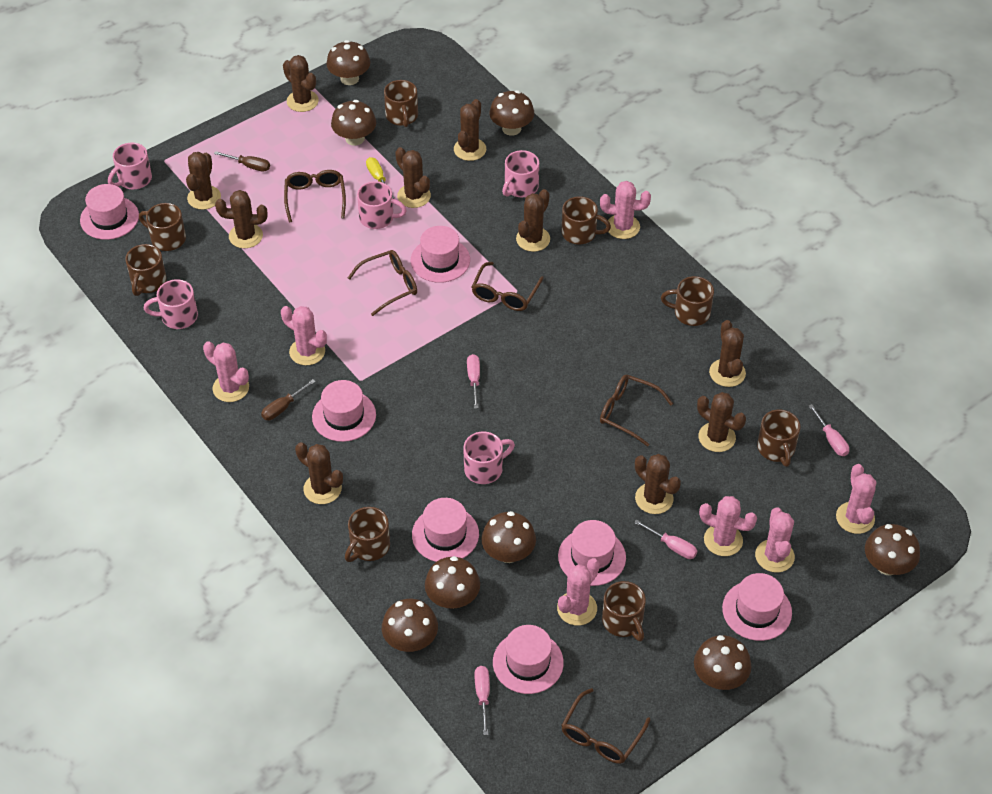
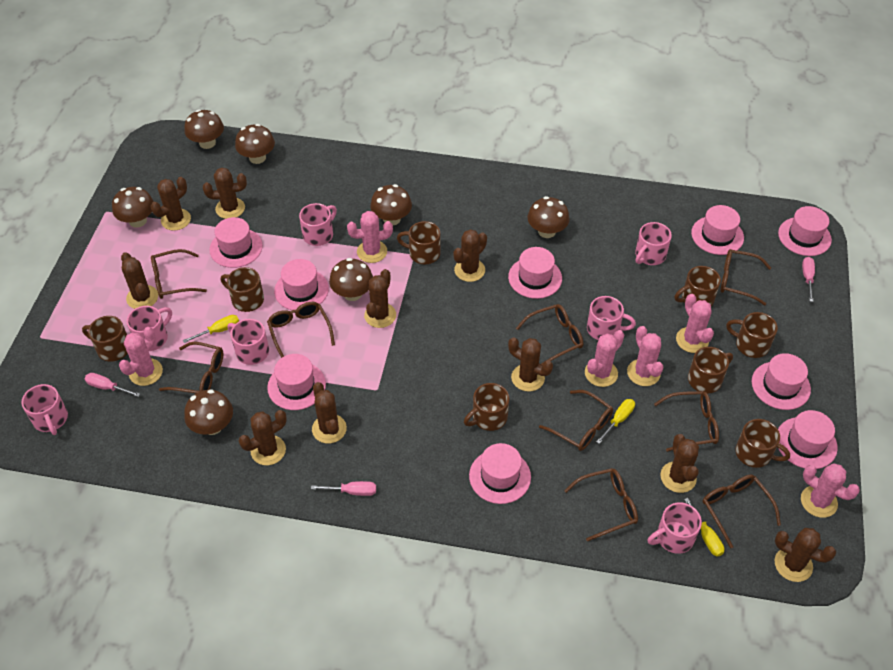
brown glasses: [284,170,346,223] [348,250,417,316] [472,262,544,311] [561,688,650,764] [600,375,673,447] = 5 -> [151,249,207,299] [159,342,223,393] [267,302,335,358] [516,304,583,365] [539,390,613,451] [564,468,638,542] [654,391,719,452] [703,475,781,548] [720,249,771,305] = 9
brown mushroom: [326,40,370,85] [331,100,376,146] [382,599,438,652] [425,556,480,609] [482,511,536,563] [489,90,534,136] [694,635,752,690] [865,524,920,575] = 8 -> [112,187,154,228] [184,109,224,149] [184,389,233,435] [235,124,275,164] [329,258,373,301] [370,184,412,225] [528,196,570,238] = 7
brown screwdriver: [214,151,270,172] [261,379,316,420] = 2 -> none = 0
pink cactus: [203,341,249,402] [281,306,327,366] [557,558,600,625] [600,181,651,239] [699,496,757,556] [755,507,795,573] [836,464,876,534] = 7 -> [119,327,163,386] [347,211,393,263] [585,330,624,387] [627,326,664,386] [676,294,714,353] [801,463,860,518] = 6
pink hat: [80,184,139,240] [312,380,376,442] [411,226,470,283] [412,498,479,562] [493,625,564,694] [558,520,626,586] [722,573,792,641] = 7 -> [209,217,263,268] [267,354,326,410] [274,259,329,310] [469,443,531,504] [508,247,562,299] [691,205,744,255] [752,353,811,410] [778,206,832,256] [778,410,838,469] = 9
pink mug: [108,143,152,189] [144,279,198,329] [357,181,407,229] [463,431,515,484] [502,150,539,197] = 5 -> [21,384,68,435] [127,306,172,351] [227,319,269,365] [299,203,337,246] [587,296,636,340] [635,222,672,265] [647,502,702,554] = 7
pink screwdriver: [467,354,480,409] [474,666,490,735] [634,520,697,559] [809,404,849,456] = 4 -> [85,373,140,397] [311,481,376,496] [802,257,815,302] = 3
yellow screwdriver: [366,157,394,199] = 1 -> [183,315,239,343] [596,399,635,444] [684,498,724,557] = 3

